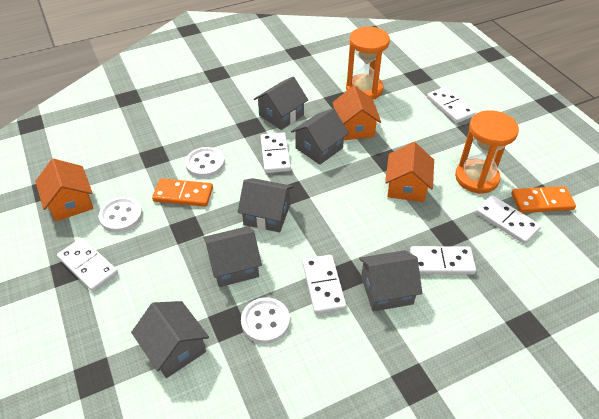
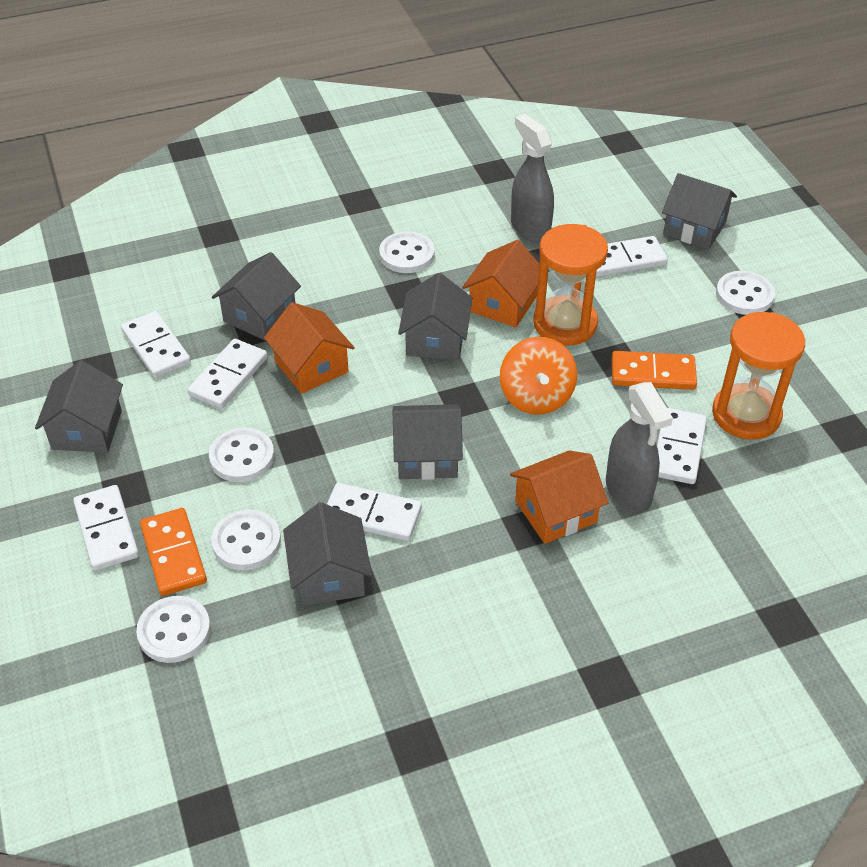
grey spray bottle: none = 0 -> [511,114,554,242] [606,382,673,513] = 2
orange spinning top: none = 0 -> [500,337,577,415] = 1
white button: [98,197,143,233] [185,147,225,178] [241,297,290,344] = 3 -> [136,596,211,663] [209,427,274,482] [211,510,281,570] [379,231,435,273] [716,271,775,315] = 5

